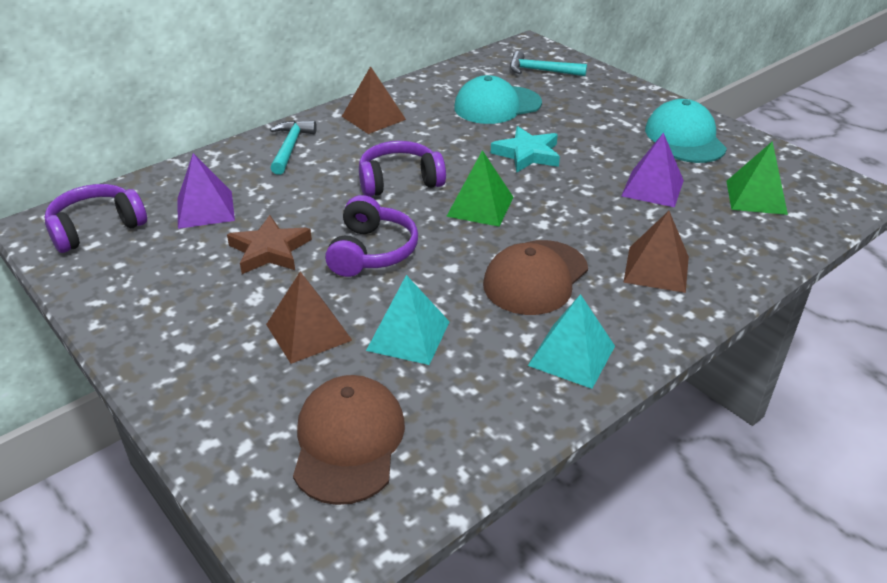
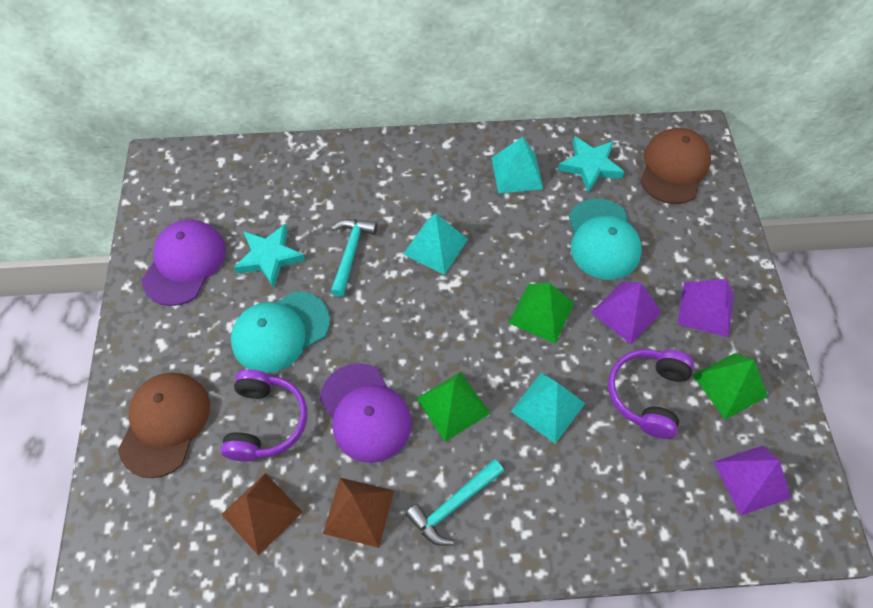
brown pyramid: [266,271,352,364] [342,66,406,134] [623,211,689,293] = 3 -> [221,473,303,556] [323,478,394,548] = 2
brown star: [227,215,312,274] = 1 -> none = 0
green pyramid: [446,150,514,227] [726,141,788,215] = 2 -> [416,372,490,442] [509,283,574,343] [693,353,768,419] = 3
purple cap: none = 0 -> [142,220,226,306] [320,363,412,463] = 2
purple headphones: [45,184,147,253] [325,195,418,277] [359,141,446,197] = 3 -> [221,369,307,462] [608,349,694,439] = 2
purple pyramid: [177,153,235,229] [621,132,684,207] = 2 -> [591,282,662,344] [677,279,734,337] [714,446,791,516] = 3
turquoise pyramid: [366,275,450,365] [528,294,615,389] = 2 -> [403,213,468,275] [492,137,543,193] [511,373,585,444] = 3
turquoise star: [491,126,560,173] = 1 -> [234,224,306,288] [558,136,624,193] = 2

